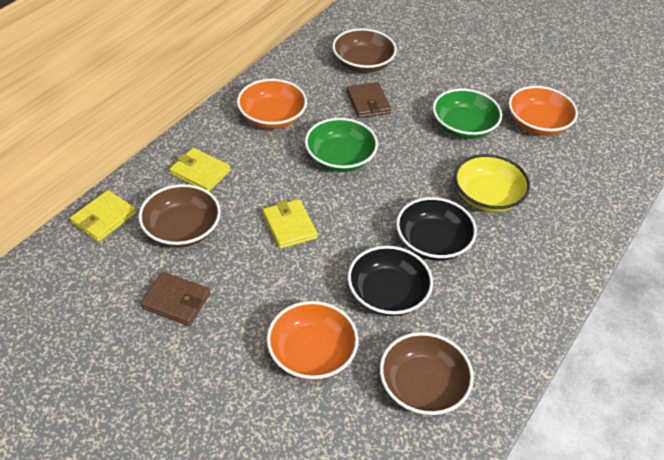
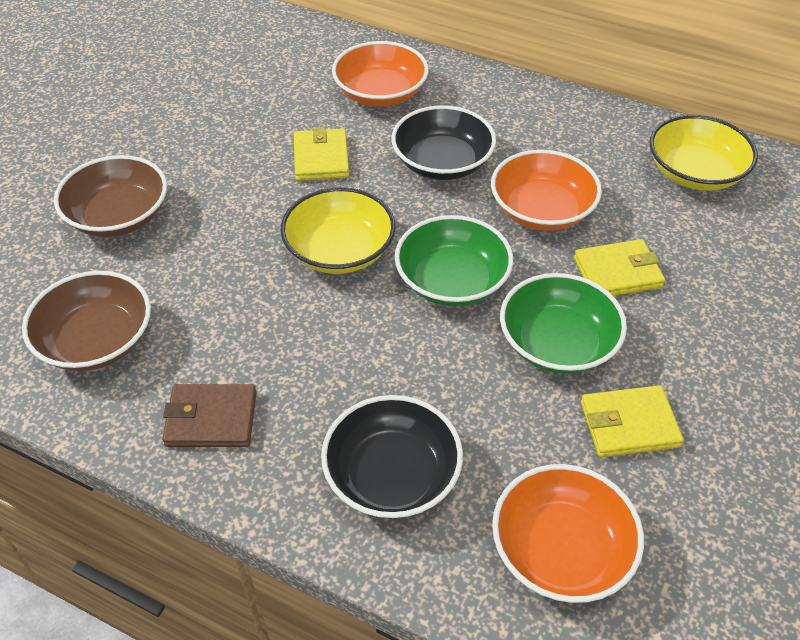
brown bowl: [139,184,221,248] [332,28,397,73] [380,332,474,415] = 3 -> [22,271,151,371] [54,155,167,237] = 2
brown wallet: [140,272,210,326] [346,82,391,118] = 2 -> [162,384,257,447] = 1
yellow bowl: [454,154,530,212] = 1 -> [280,187,396,274] [649,115,758,191] = 2

